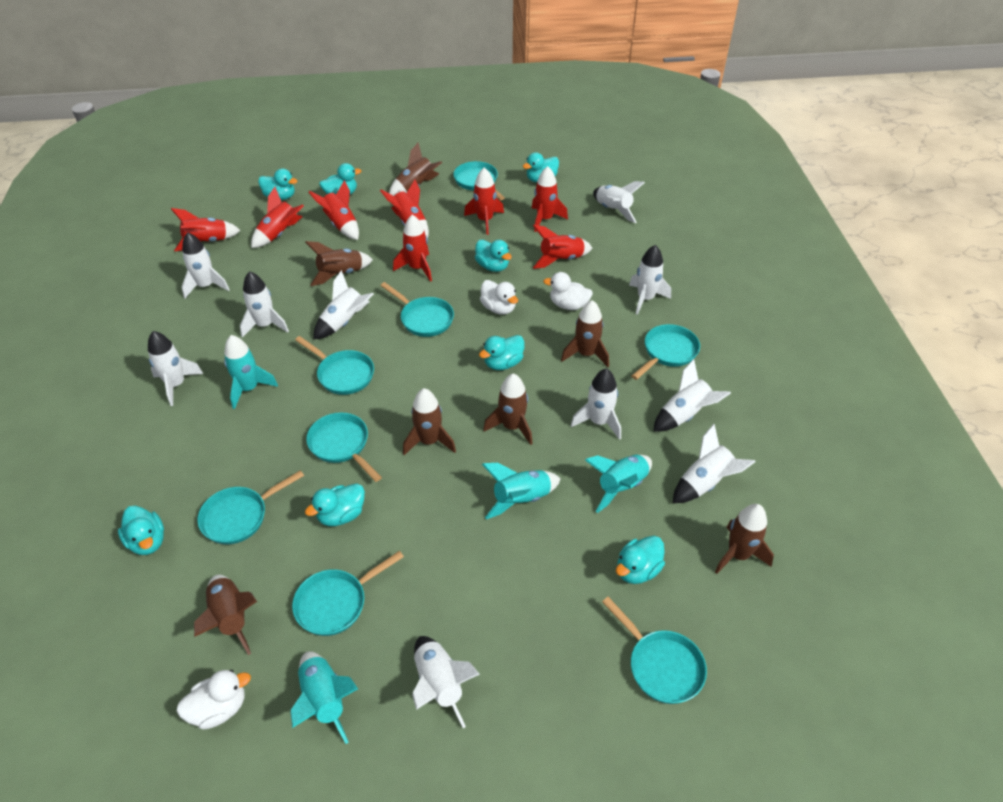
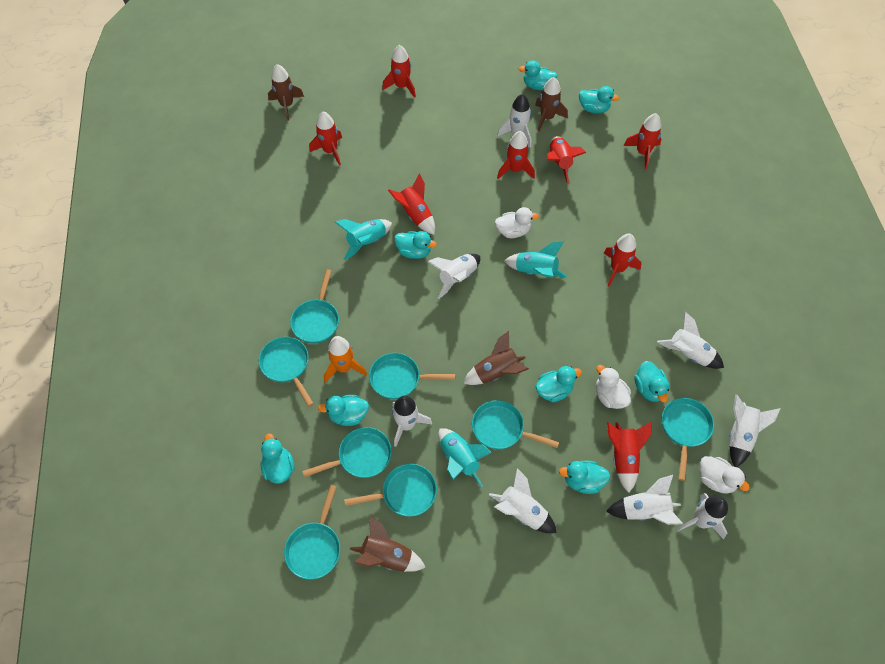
brown rocket: [194,575,257,655] [305,241,373,286] [389,143,442,196] [403,388,456,455] [483,373,533,445] [561,300,609,367] [715,504,774,574] = 7 -> [268,64,304,121] [350,516,426,572] [463,331,529,385] [535,77,568,132] = 4
orange rocket: none = 0 -> [324,336,367,383] = 1
turquoise rocket: [224,335,278,409] [290,651,358,744] [482,463,561,519] [585,455,652,513] = 4 -> [335,219,392,260] [438,428,492,487] [504,241,568,278] = 3
white rocket: [148,331,203,406] [182,232,230,298] [240,271,289,338] [314,270,374,339] [412,636,480,728] [571,368,621,440] [593,181,645,223] [629,245,671,315] [653,359,731,432] [673,424,756,503] = 10 -> [392,396,432,447] [428,254,480,299] [489,468,557,533] [497,94,531,147] [606,475,683,525] [657,312,724,369] [676,493,728,539] [730,394,781,467] = 8

